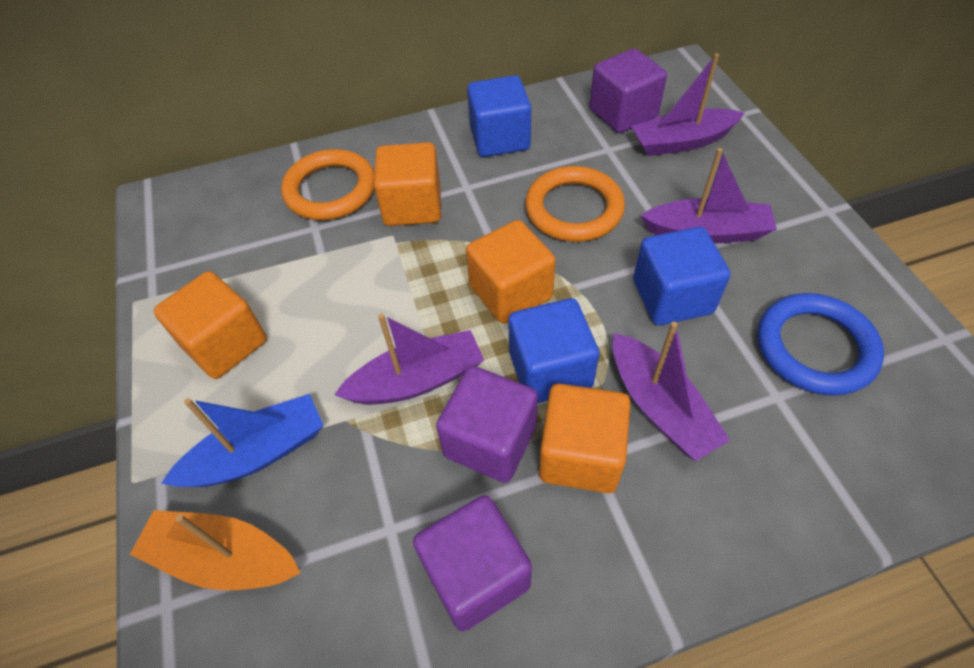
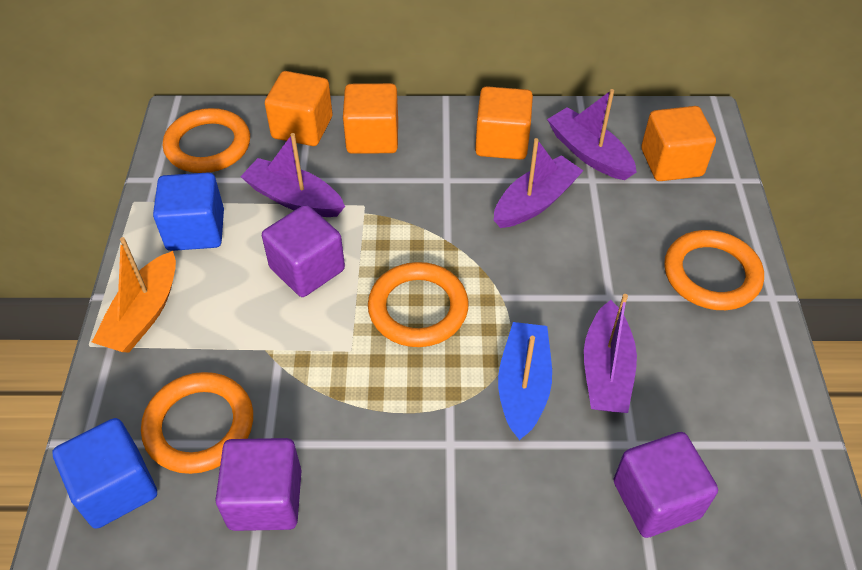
blue cube: [467,75,531,157] [508,298,600,403] [633,227,730,325] = 3 -> [52,418,157,529] [153,172,224,251] = 2
blue ring: [758,293,884,396] = 1 -> none = 0
orange ring: [281,149,375,220] [525,166,625,242] = 2 -> [141,372,253,474] [163,108,250,173] [368,262,469,347] [664,230,764,310] = 4

